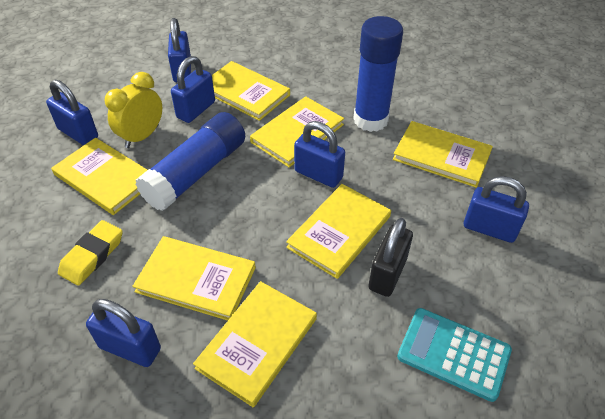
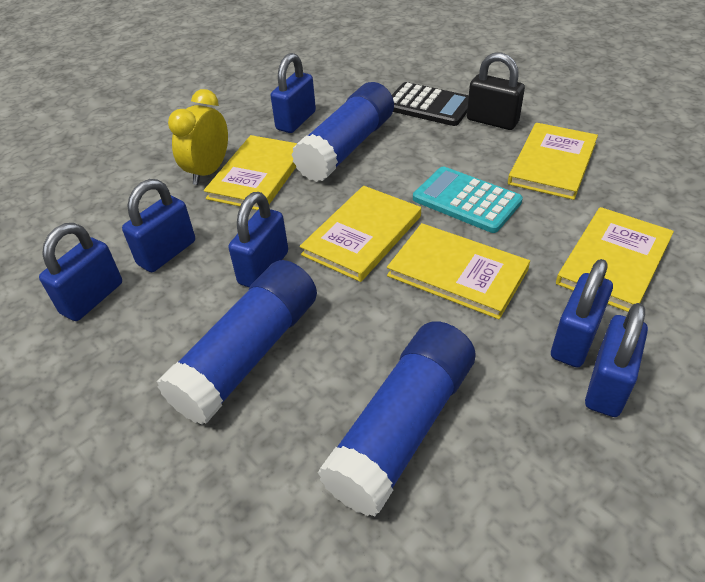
black calculator: none = 0 -> [392,82,469,126] = 1
blue glue stick: [135,112,245,211] [353,16,403,132] = 2 -> [157,260,317,425] [291,82,394,182] [318,321,476,516] = 3
yellow book: [51,138,147,215] [132,236,256,321] [193,281,317,407] [212,61,290,121] [250,96,344,167] [286,184,391,279] [393,121,493,188] = 7 -> [204,135,297,210] [300,186,421,282] [387,223,530,319] [508,123,598,200] [556,207,674,312] = 5
yellow eraser: [58,220,123,286] = 1 -> none = 0

